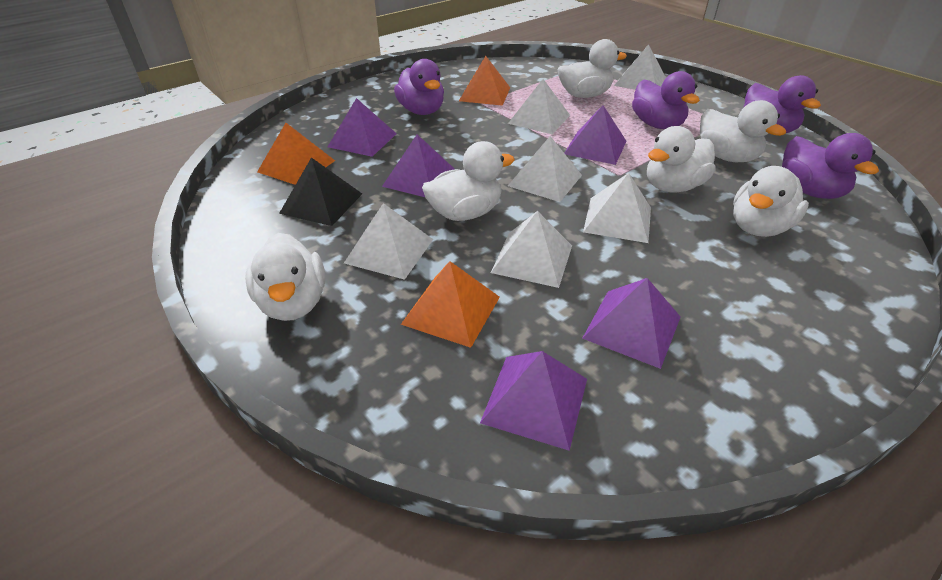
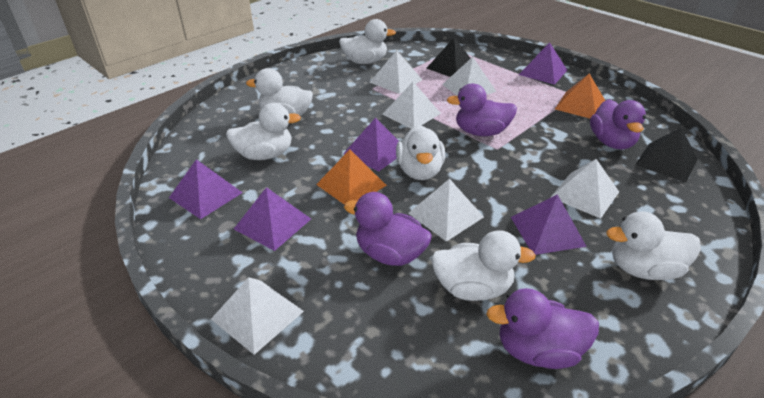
black pyramid: [279,157,362,226] = 1 -> [427,37,471,77] [635,128,698,183] = 2
orange pyramid: [257,123,335,185] [401,261,500,348] [459,56,510,106] = 3 -> [316,150,387,204] [555,73,605,118] = 2

